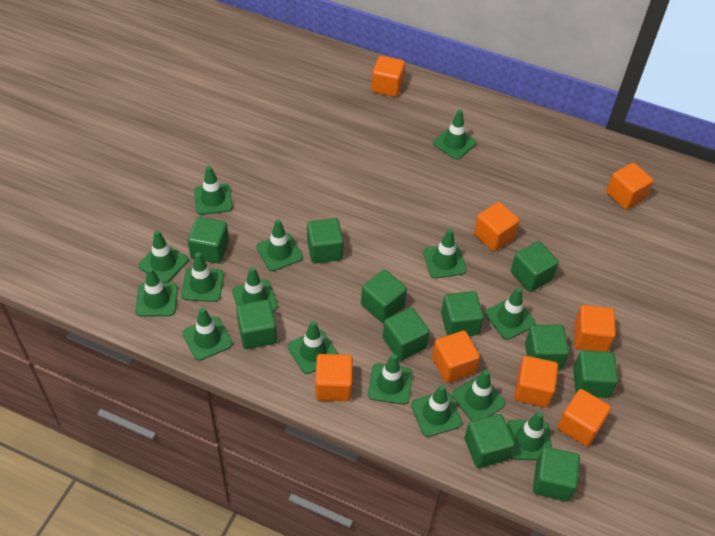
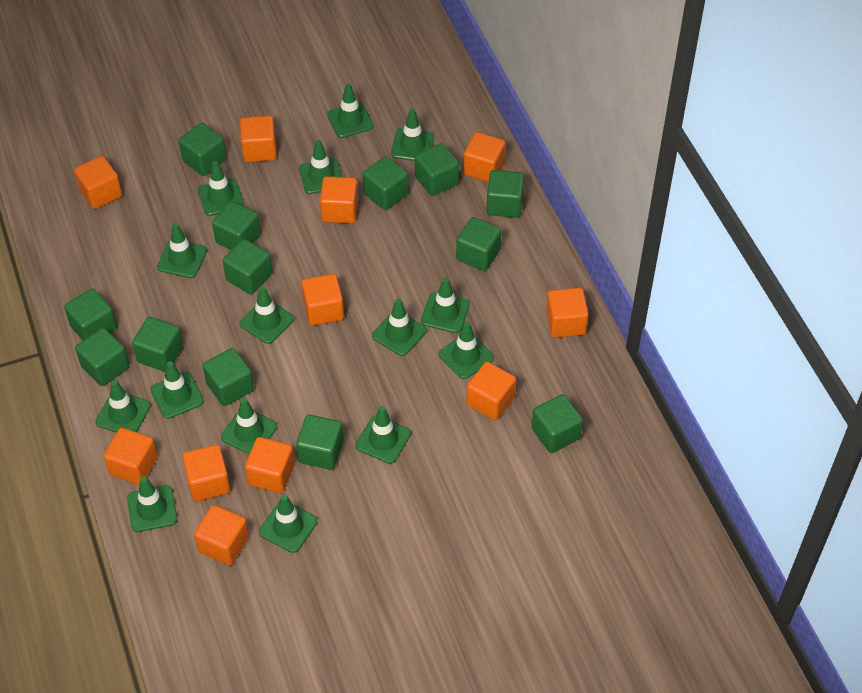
green cube: [188,217,229,264] [236,300,277,349] [307,218,344,264] [361,270,407,323] [383,307,430,361] [441,291,484,336] [464,414,515,468] [511,241,559,292] [525,325,569,370] [533,447,580,501] [573,350,618,398] = 11 -> [64,288,117,340] [75,328,129,386] [132,317,183,372] [179,123,227,176] [203,348,254,406] [212,201,261,250] [223,239,272,295] [296,415,343,470] [363,156,409,210] [415,143,459,196] [456,217,502,271] [486,170,524,218] [532,394,583,453] = 13
orange cube: [315,354,353,401] [371,56,405,97] [432,331,480,383] [474,202,520,252] [514,356,558,407] [558,389,611,446] [574,305,616,352] [606,163,654,210] = 8 -> [74,156,122,209] [104,428,158,485] [182,445,230,501] [194,505,249,566] [240,116,277,162] [245,437,295,493] [301,274,344,326] [320,176,358,224] [463,132,506,182] [466,362,516,420] [546,288,589,338] = 11

